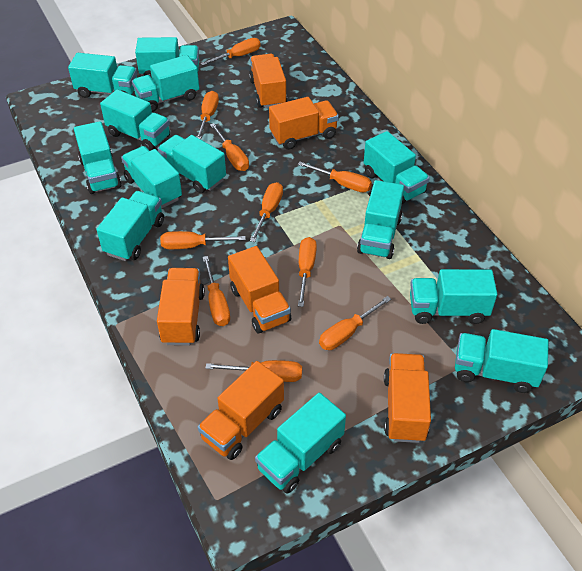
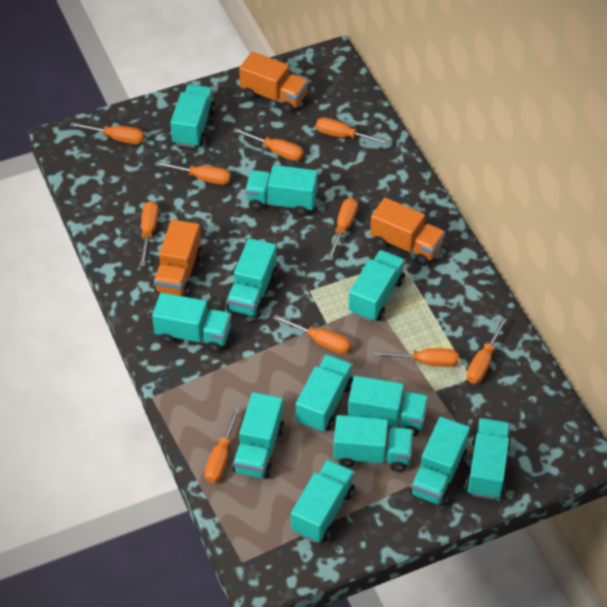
orange truck: [157,268,205,346] [198,361,284,460] [228,246,291,333] [249,54,287,108] [269,97,339,150] [384,353,431,443] = 6 -> [154,219,202,297] [239,52,308,113] [370,198,445,266] = 3
turquoise truck: [68,53,137,98] [74,121,122,194] [96,191,164,261] [100,89,170,151] [121,146,182,208] [132,55,200,112] [135,37,199,78] [157,135,226,193] [255,393,346,493] [357,180,404,259] [364,131,430,204] [410,269,497,324] [455,329,549,393] = 13 -> [152,293,231,353] [170,84,215,148] [227,238,277,318] [232,392,284,479] [245,165,317,216] [291,459,355,543] [296,355,353,432] [333,415,413,472] [348,376,428,437] [349,250,405,322] [410,417,470,506] [465,418,511,499] = 12

